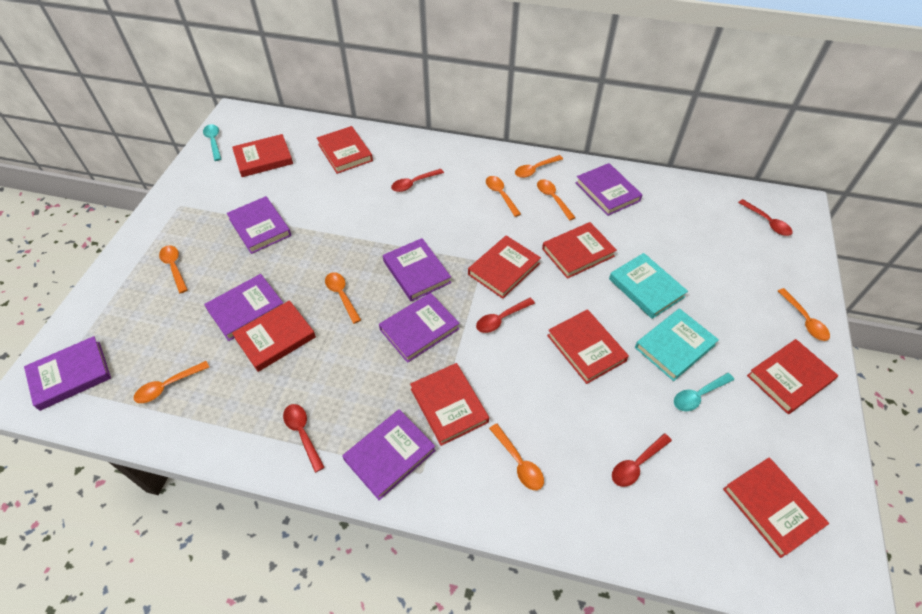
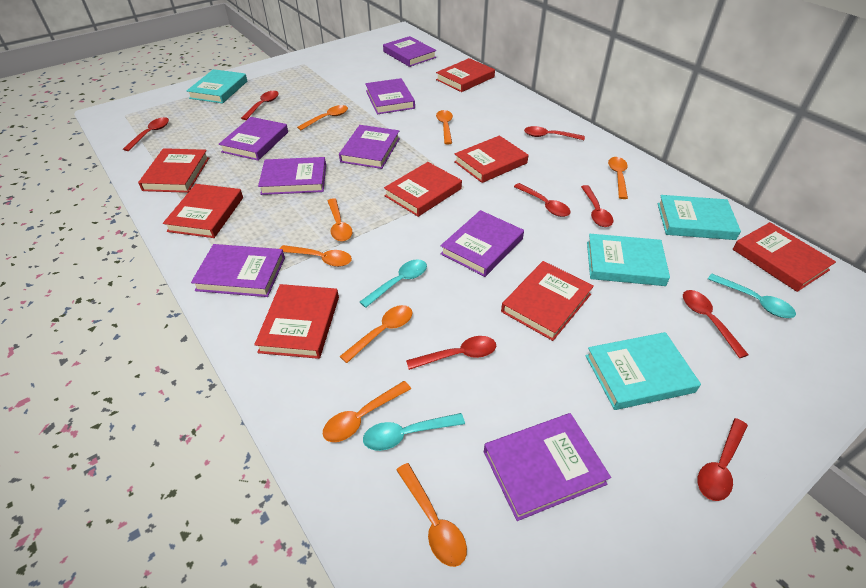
purple book: [24,336,111,411] [204,274,283,341] [227,196,291,254] [342,409,436,500] [379,293,460,363] [383,238,451,302] [576,163,642,216] = 7 -> [191,244,285,297] [219,117,288,161] [258,157,326,195] [339,125,400,169] [365,78,415,114] [383,36,436,67] [440,210,524,277] [484,413,611,521] = 8
red book: [232,134,293,177] [232,300,316,372] [317,126,373,174] [410,363,489,446] [468,235,541,299] [542,222,617,279] [547,309,629,384] [723,457,829,558] [747,339,838,414] = 9 -> [138,148,209,193] [163,184,243,238] [254,284,339,359] [384,162,462,217] [436,58,495,92] [454,136,528,183] [501,261,594,341] [733,222,836,292] = 8
red spoon: [283,404,325,473] [391,169,444,192] [476,298,535,333] [612,433,672,487] [738,199,793,236] = 5 -> [123,117,169,151] [241,91,279,120] [406,336,496,370] [514,183,571,217] [524,126,585,140] [581,185,613,227] [683,290,749,358] [698,418,748,501] = 8
turquoise book: [609,253,688,319] [635,308,719,381] = 2 -> [187,69,247,104] [586,332,701,410] [587,234,670,286] [657,195,741,240] = 4
turquoise spoon: [203,124,221,161] [674,373,734,411] = 2 -> [360,259,427,308] [363,413,465,451] [708,274,796,318] = 3

